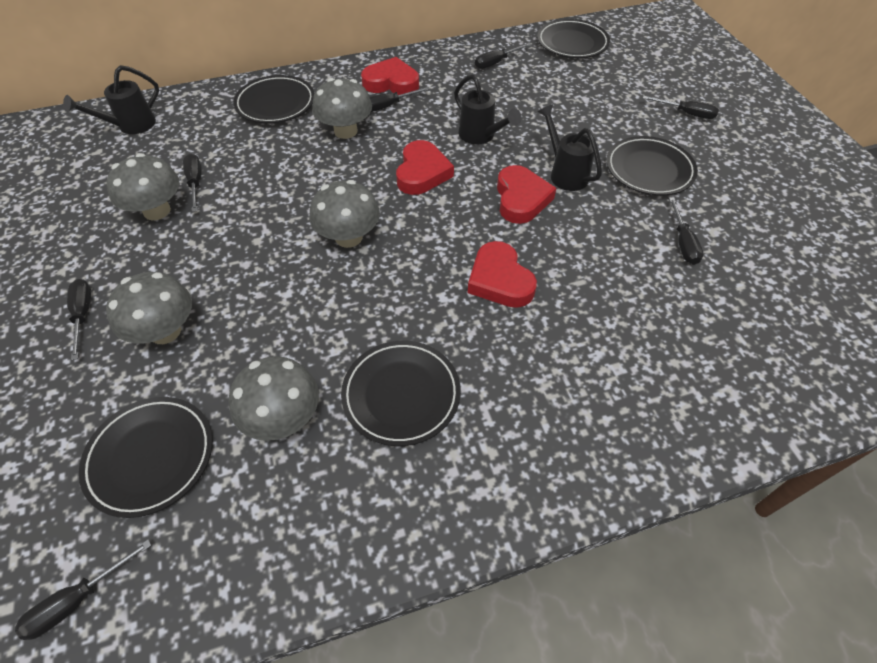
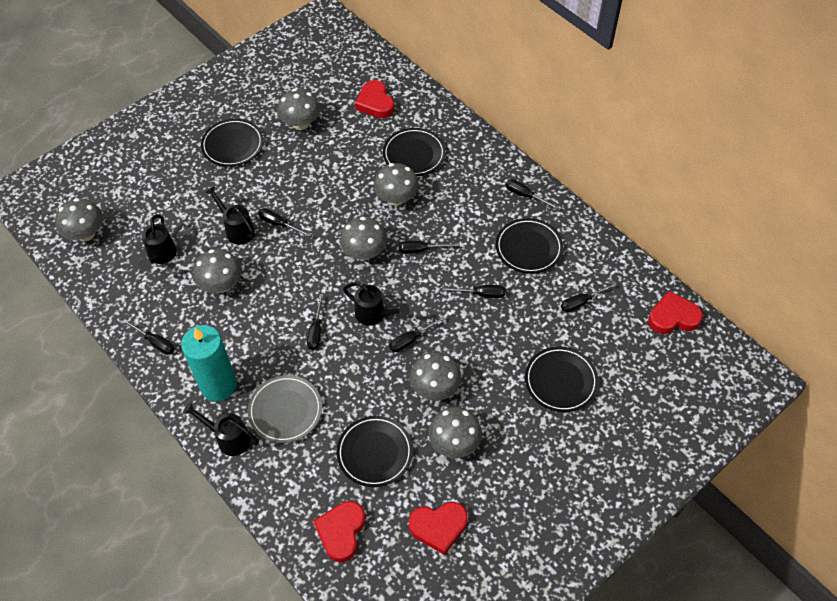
black screwdriver: [15,540,152,640] [67,279,91,360] [183,154,201,212] [369,87,430,112] [475,43,532,69] [643,96,719,119] [669,197,704,265] = 7 -> [123,319,174,354] [258,208,310,237] [307,294,324,350] [389,316,445,352] [399,241,460,254] [443,285,505,298] [505,179,558,209] [561,282,617,312] = 8
black watering can: [63,65,159,134] [454,74,522,144] [538,104,602,191] = 3 -> [139,214,177,270] [183,402,259,456] [205,185,255,244] [343,282,410,326] = 4
grey mushroom: [106,153,179,220] [106,272,192,344] [229,356,319,441] [309,180,380,248] [312,78,372,139] = 5 -> [55,198,103,241] [193,249,242,293] [277,88,320,130] [340,217,387,260] [374,163,419,206] [410,352,461,401] [429,407,482,458] = 7
grey plate: none = 0 -> [248,375,322,443] = 1
turquoise candle: none = 0 -> [181,325,237,401] = 1

